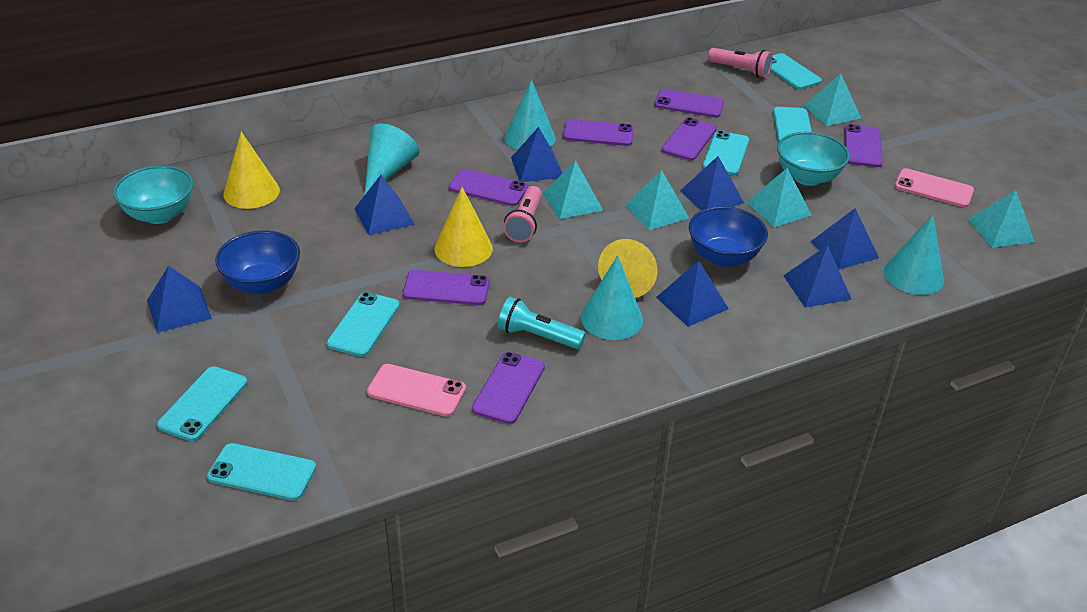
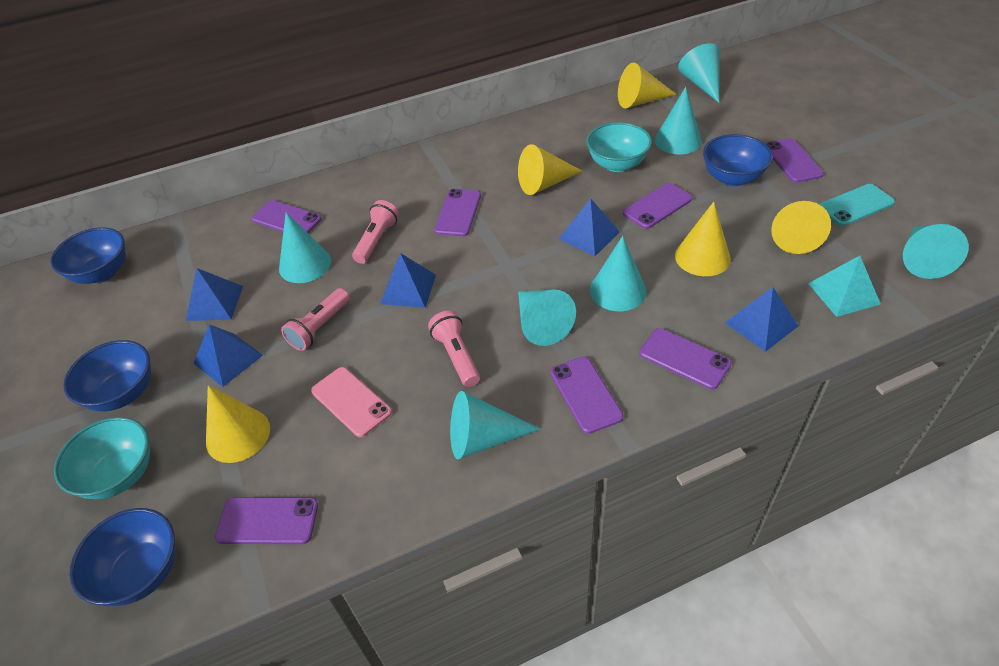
blue bowl: [215,230,300,294] [689,206,768,267] = 2 -> [51,227,126,284] [63,340,151,411] [70,508,176,606] [703,134,773,186] = 4
blue pyramid: [147,266,212,333] [354,175,414,235] [511,127,562,182] [656,260,729,327] [680,156,744,211] [783,245,852,308] [810,208,879,270] = 7 -> [186,268,243,321] [193,324,263,387] [380,253,436,308] [559,198,620,256] [725,287,798,352] = 5
pink flashlight: [503,186,542,242] [708,48,773,78] = 2 -> [281,288,350,351] [352,200,399,264] [428,311,480,387] = 3
pink phone: [367,364,466,417] [895,168,974,207] = 2 -> [311,367,392,437] = 1
turquoise cone: [364,123,419,195] [505,80,555,150] [581,256,643,340] [884,214,944,295] = 4 -> [279,212,331,283] [450,391,540,459] [518,289,576,346] [590,236,647,311] [655,87,702,154] [678,43,720,103] [903,224,969,279] = 7
turquoise flashlight: [498,297,586,349] = 1 -> none = 0
turquoise phone: [157,366,248,441] [207,443,316,501] [327,292,400,357] [702,131,749,175] [770,53,822,90] [773,107,812,143] = 6 -> [819,184,895,226] = 1
turquoise pyramid: [544,160,604,219] [625,170,689,230] [746,168,812,227] [804,73,861,126] [968,190,1035,248] = 5 -> [808,256,881,317] = 1
yellow cone: [224,131,280,209] [434,187,493,267] [598,239,657,298] = 3 -> [206,385,270,463] [518,144,583,195] [618,63,677,108] [675,202,731,276] [771,201,831,254] = 5

